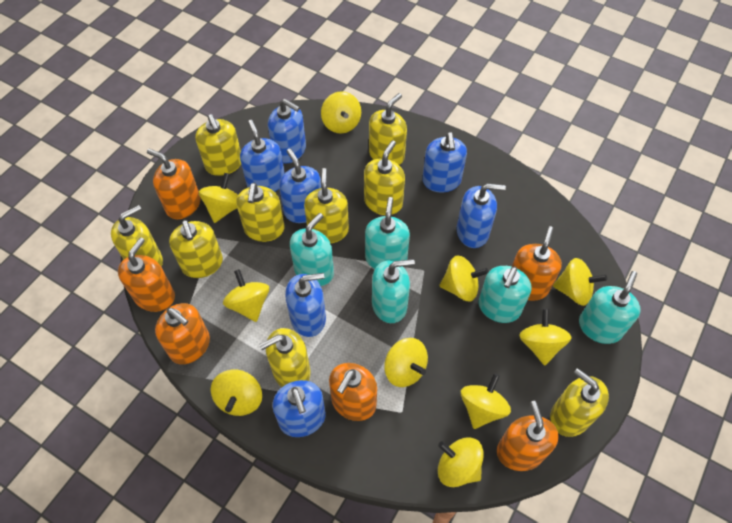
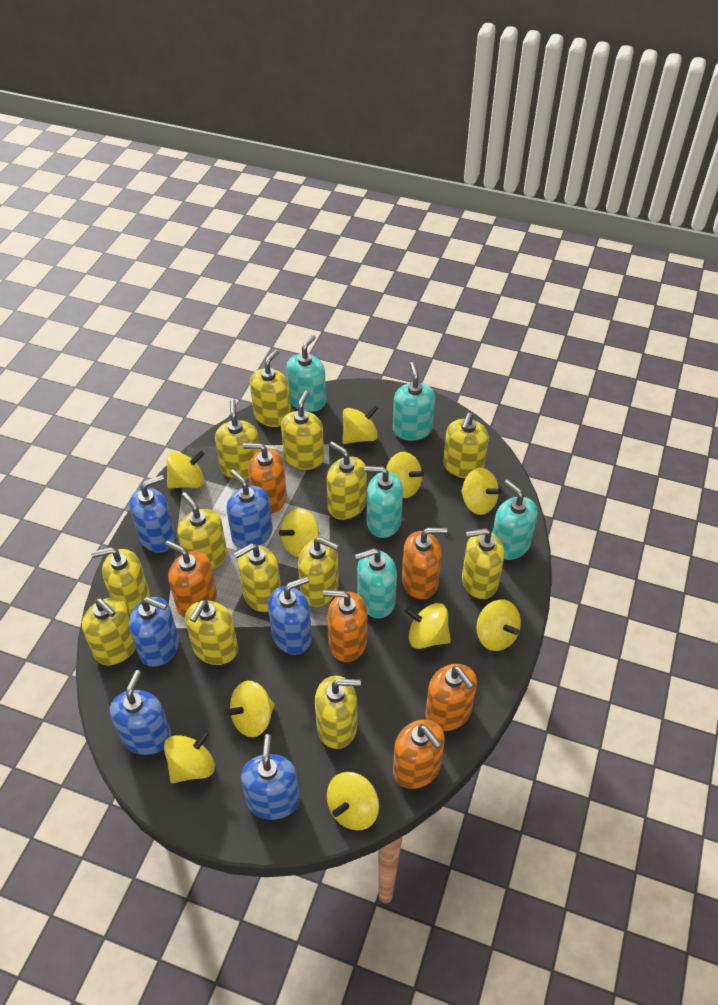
blue soap dispenser: [240,120,285,192] [268,99,306,164] [272,380,326,437] [279,148,321,223] [285,273,326,337] [422,132,467,192] [457,184,506,248] = 7 -> [110,670,171,755] [129,475,176,553] [129,597,179,667] [226,469,273,548] [241,734,300,820] [268,577,312,655] = 6
yellow soap dispenser: [111,205,163,267] [169,220,223,278] [195,114,241,176] [236,183,284,242] [259,328,310,387] [304,168,349,243] [364,140,405,215] [369,93,407,165] [550,368,609,437] = 9 -> [82,598,136,665] [91,547,150,615] [177,492,227,570] [185,600,238,665] [215,399,260,479] [234,543,281,612] [250,349,291,427] [281,391,324,470] [298,537,339,607] [315,676,361,749] [327,441,367,520] [443,413,489,478] [462,528,504,599] = 13

